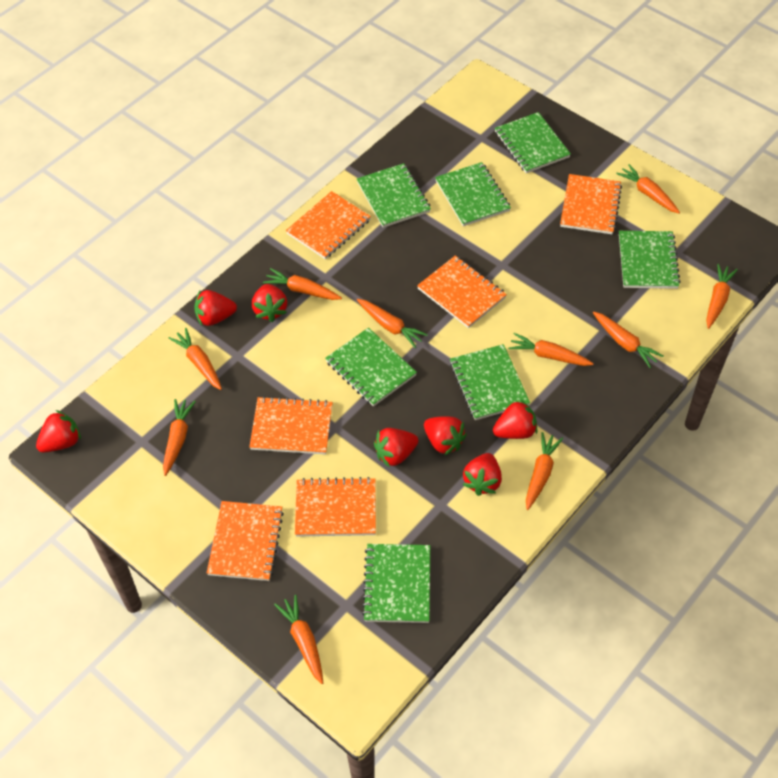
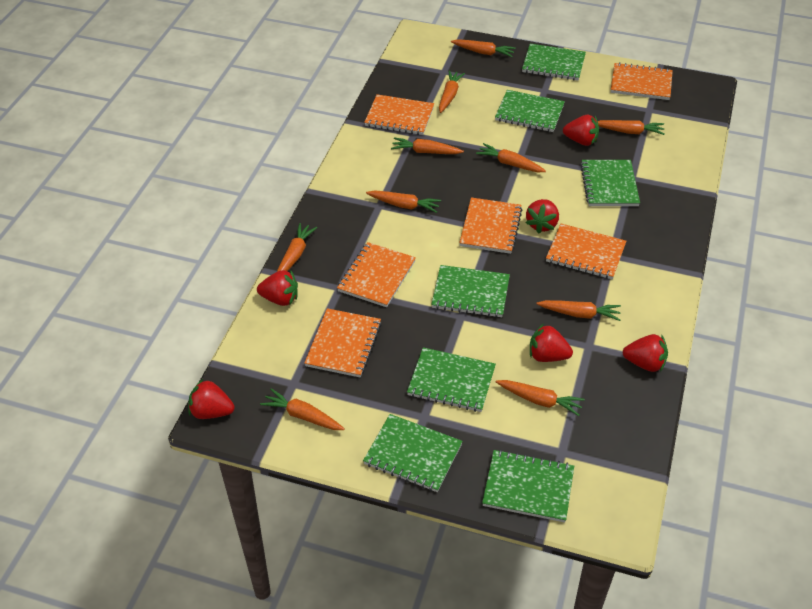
red strawberry: [36,410,81,452] [194,290,237,326] [252,284,287,322] [374,428,419,468] [424,416,467,456] [463,453,502,496] [493,399,537,439] = 7 -> [188,379,235,419] [257,270,298,306] [526,199,559,234] [530,324,573,362] [563,115,599,146] [623,334,668,372] = 6

